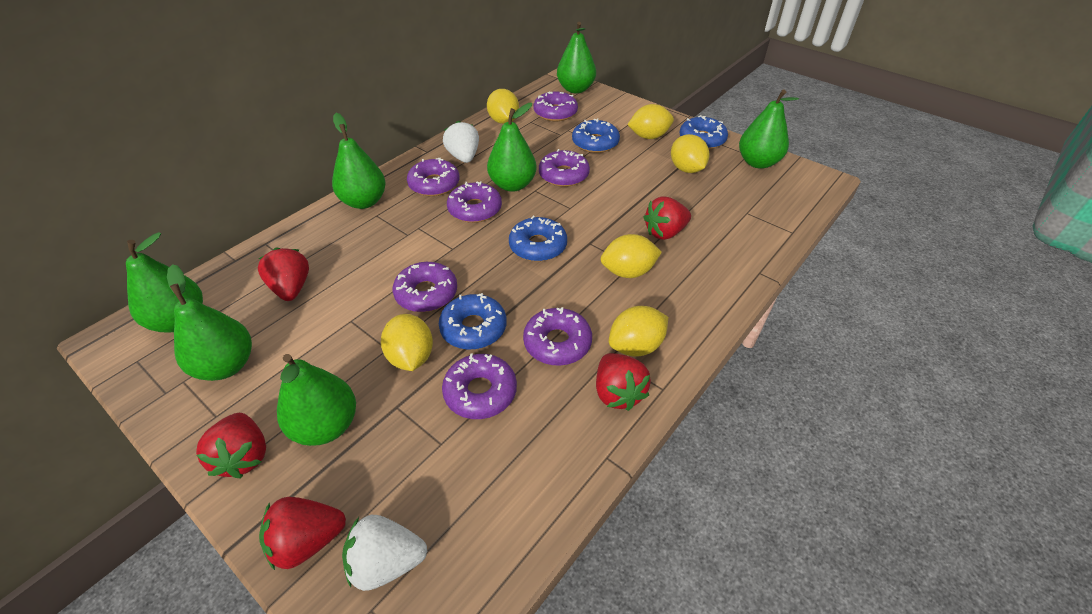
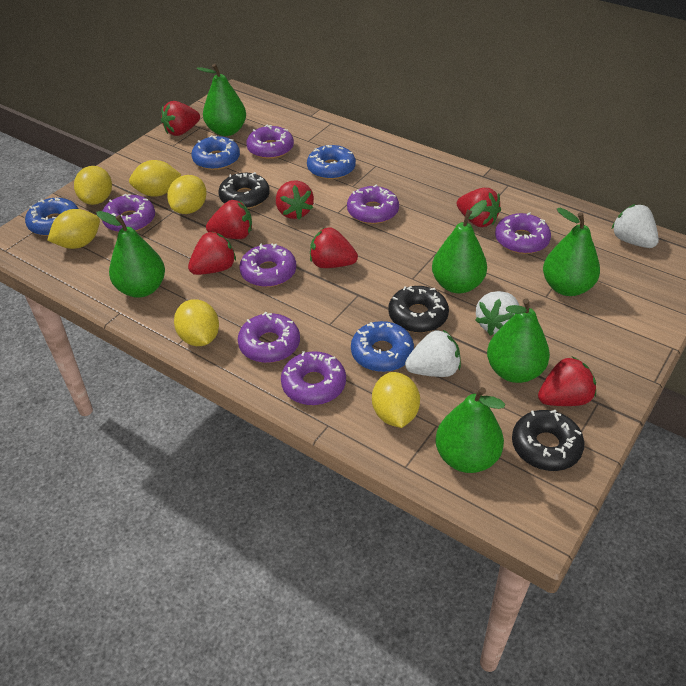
black donut: none = 0 -> [218,172,270,209] [389,286,449,333] [512,410,585,471] = 3
green pear: [126,232,203,333] [167,264,252,381] [277,354,356,446] [332,113,386,209] [487,103,537,192] [557,22,596,93] [739,89,799,169] = 7 -> [96,211,165,298] [197,64,246,136] [432,200,487,294] [435,387,505,473] [487,298,550,383] [543,208,600,296] = 6
red strawberry: [196,413,266,479] [258,248,309,301] [259,497,346,570] [596,353,651,411] [643,196,691,240] = 5 -> [161,101,200,136] [188,232,236,275] [206,200,252,239] [276,180,314,219] [310,228,358,268] [457,188,501,227] [538,356,596,406] = 7
white strawberry: [342,515,427,591] [443,121,479,163] = 2 -> [405,330,461,377] [475,291,519,336] [612,204,659,248] = 3

